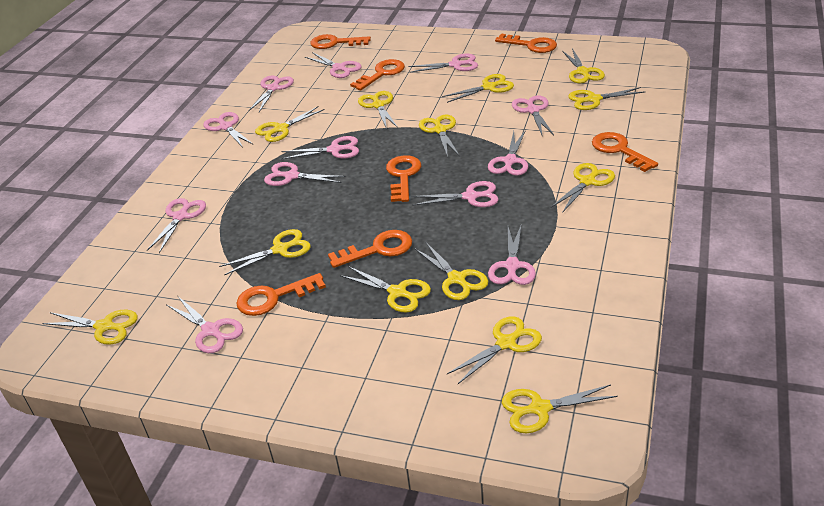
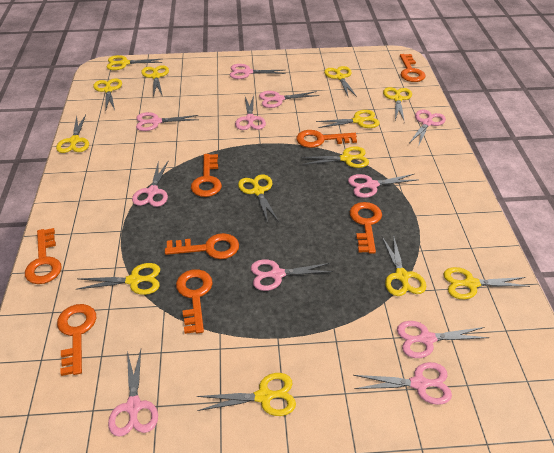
orange key: [236,273,326,316] [310,34,371,49] [328,230,412,268] [350,59,405,90] [386,155,421,202] [495,34,557,53] [592,132,658,172] = 7 -> [25,228,62,284] [57,304,96,376] [165,233,239,259] [176,269,213,334] [191,154,222,197] [296,130,357,148] [350,202,382,254] [400,54,426,82] = 8
pink scissors: [147,198,206,253] [167,297,243,353] [203,112,254,148] [249,75,294,112] [264,162,346,186] [281,136,359,159] [305,52,361,78] [408,53,478,73] [412,181,499,207] [488,130,528,175] [488,223,536,285] [512,95,554,135] = 12 -> [108,350,158,437] [132,161,168,207] [136,112,199,131] [230,64,286,79] [235,95,266,130] [251,259,333,291] [259,91,319,108] [348,174,417,198] [353,362,452,405] [397,321,490,358] [409,110,446,147] = 11

